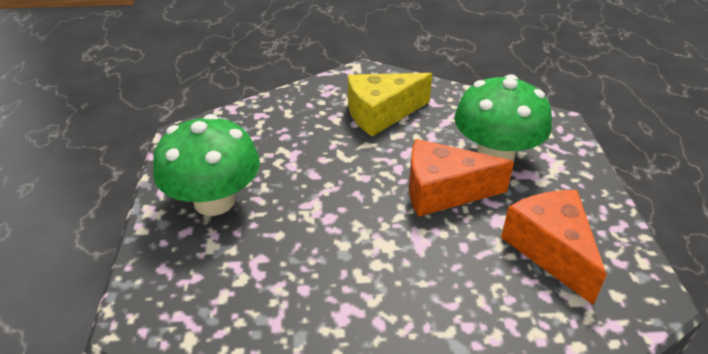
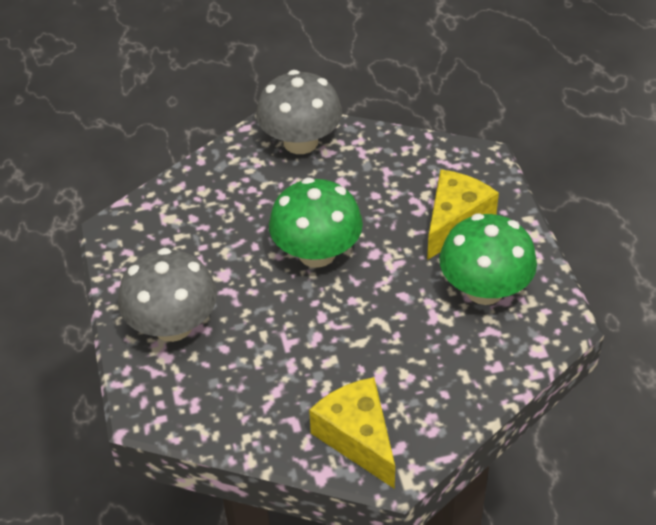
grey mushroom: none = 0 -> [118,248,217,342] [256,70,342,154] = 2
orange cheese: [409,139,514,217] [501,190,607,305] = 2 -> none = 0
yellow cheese: [348,73,432,136] = 1 -> [309,377,395,489] [427,169,499,260] = 2

